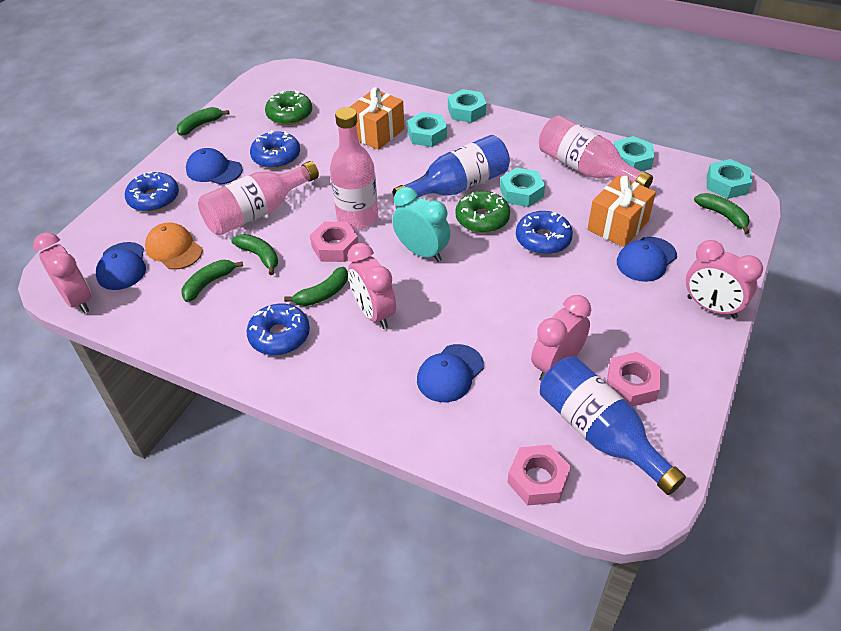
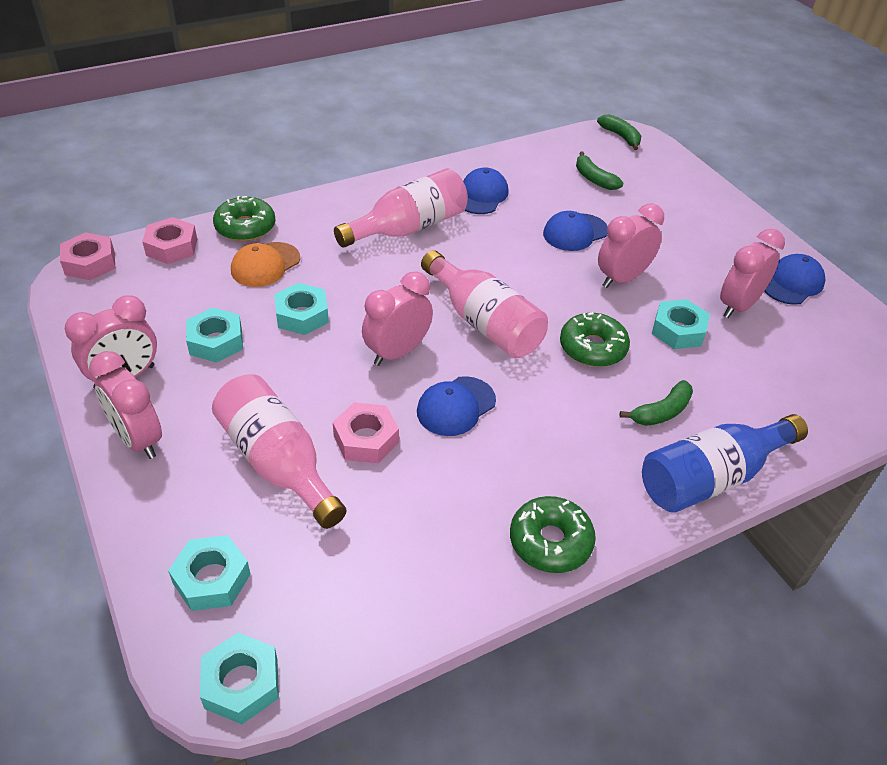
blue bottle: [393,135,510,198] [540,357,686,495] = 2 -> [642,414,808,513] = 1
blue donut: [125,172,179,212] [247,304,310,355] [250,130,300,168] [516,211,573,255] = 4 -> none = 0
green banana: [177,107,229,136] [182,260,243,302] [231,234,278,275] [284,267,348,306] [694,193,750,234] = 5 -> [576,151,623,190] [597,114,641,150] [620,380,693,426] = 3
green donut: [265,90,312,125] [455,191,510,233] = 2 -> [213,196,276,241] [510,496,596,573] [560,312,630,367] = 3
orange gift: [350,87,405,150] [587,175,656,247] = 2 -> none = 0
pink clock: [33,232,91,314] [347,243,396,329] [531,295,591,381] [686,240,763,318] = 4 -> [65,295,157,389] [89,351,162,459] [362,272,433,366] [598,203,664,288] [720,229,785,318] = 5
turquoise clock: [392,187,450,262] = 1 -> none = 0

